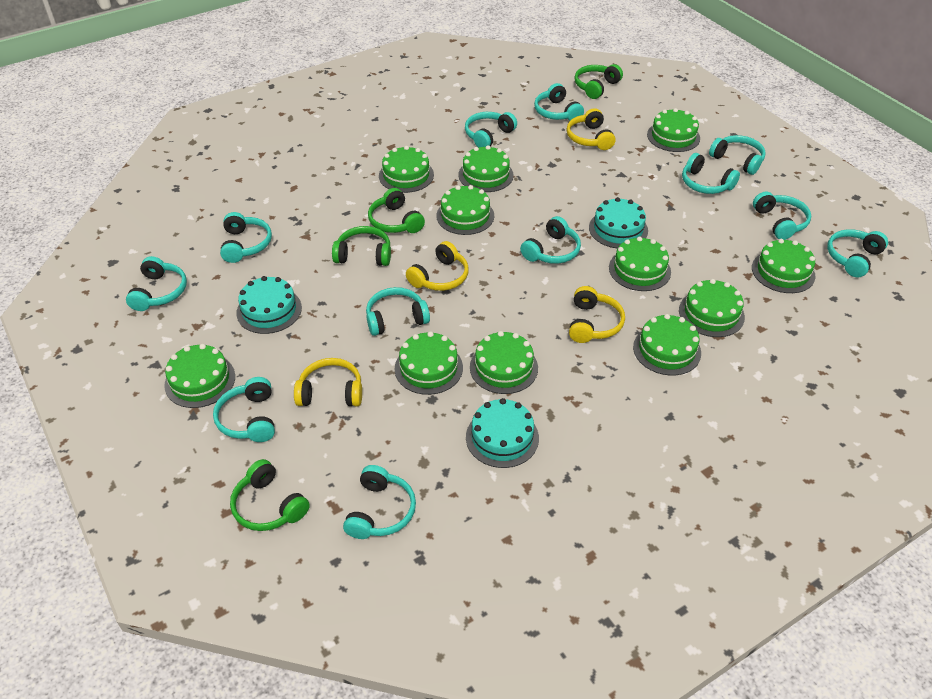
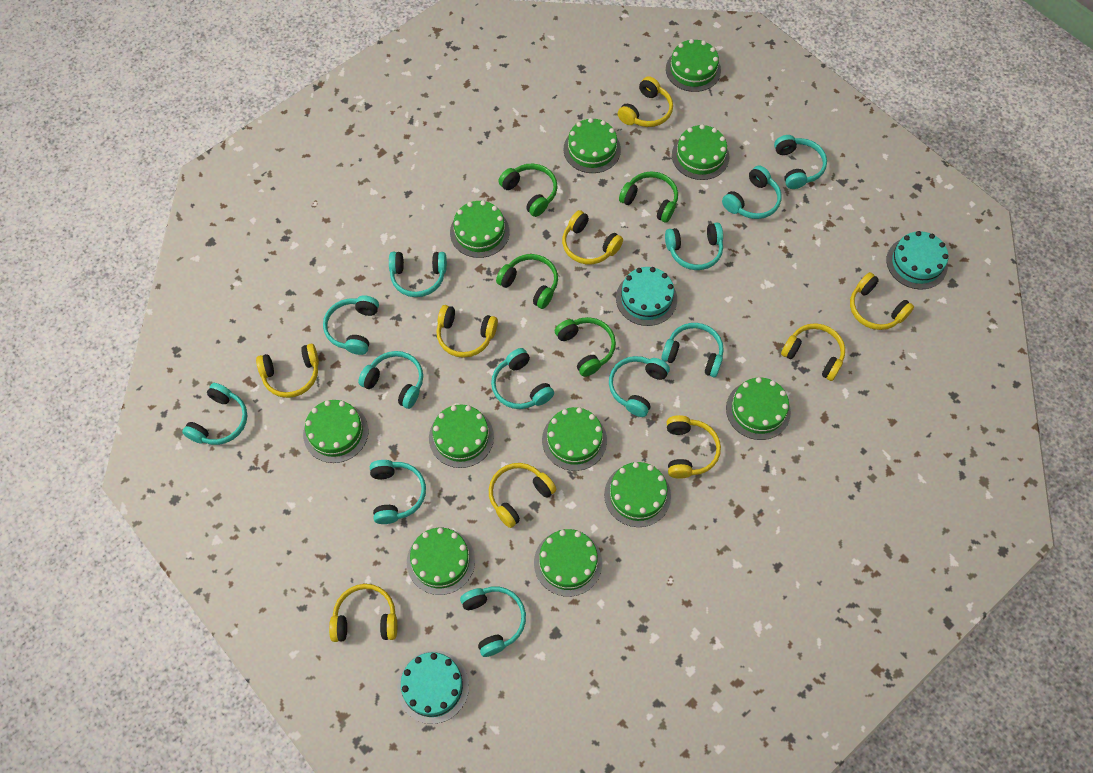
yellow headphones: [294,358,362,406] [406,241,469,291] [566,108,616,150] [569,286,625,343] = 4 -> [256,344,319,398] [329,584,397,642] [437,305,498,358] [489,463,556,528] [562,210,623,264] [618,76,673,127] [667,415,721,479] [781,323,845,381] [850,272,914,330] = 9

